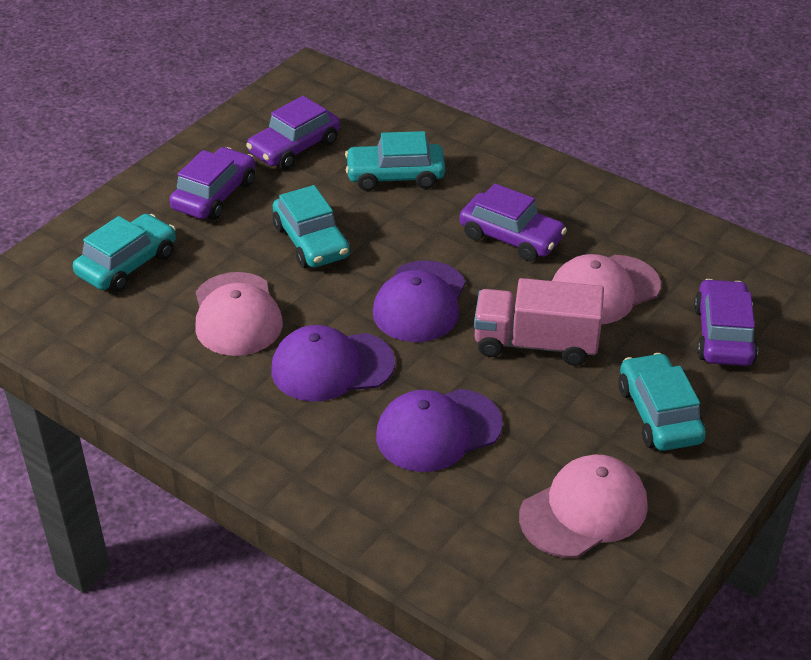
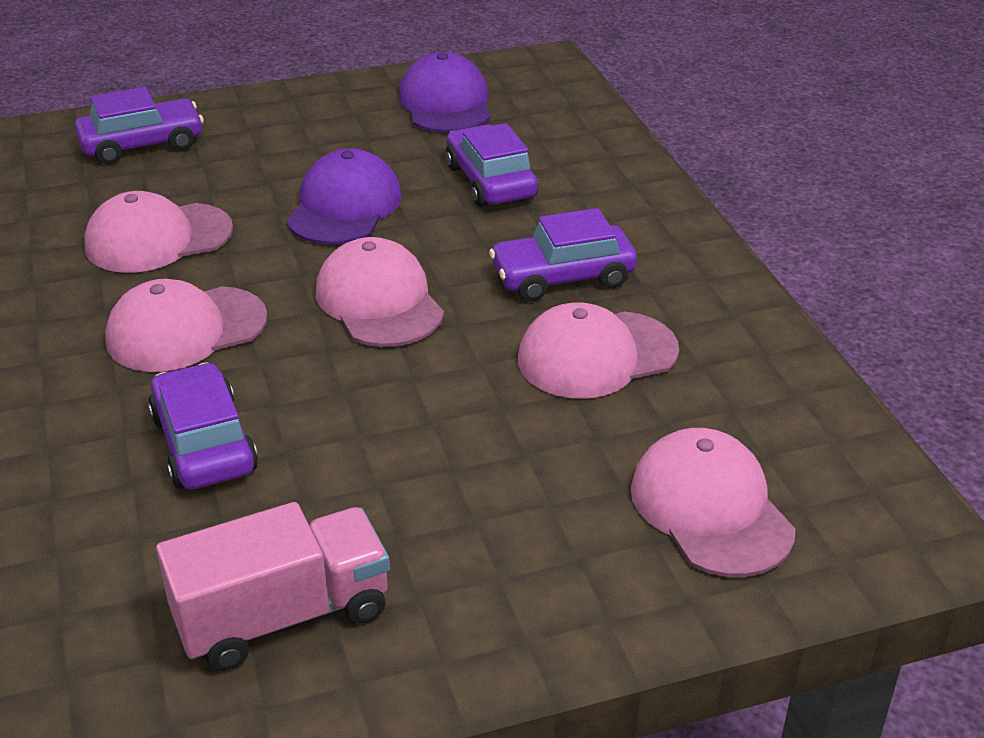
pink cap: [195,272,283,356] [519,455,648,558] [552,254,661,324] = 3 -> [84,191,233,273] [105,279,268,372] [316,237,444,347] [518,302,679,399] [631,428,795,577] = 5
purple cap: [271,325,395,401] [373,260,466,342] [376,389,503,472] = 3 -> [286,148,402,245] [399,52,491,133] = 2
turquoise car: [73,214,176,292] [273,185,350,268] [345,131,445,191] [618,353,706,451] = 4 -> none = 0

